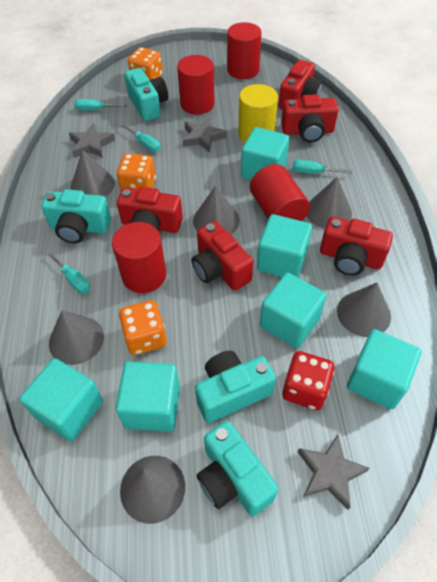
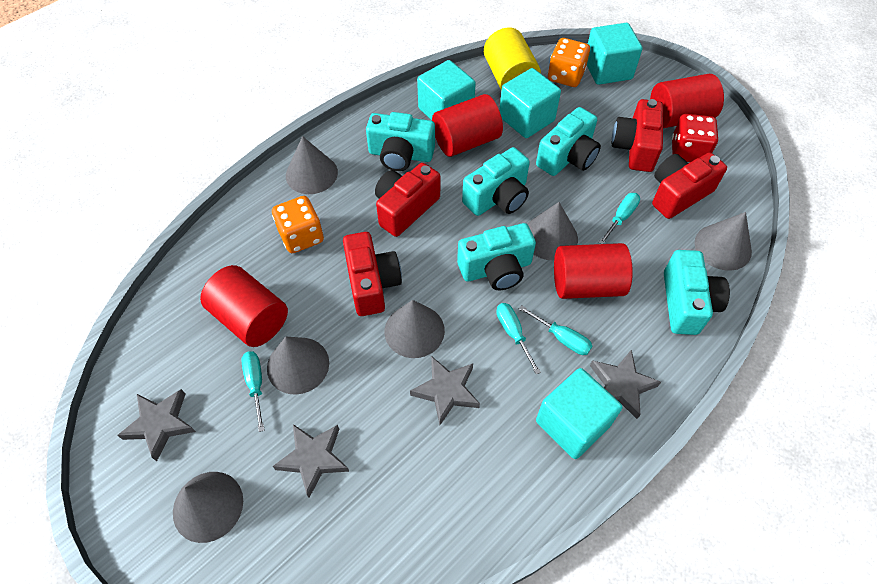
grey star: [69,123,115,158] [183,117,227,153] [298,434,370,510] = 3 -> [117,389,196,461] [273,424,349,498] [410,356,480,425] [590,350,661,419] = 4
orange dice: [117,153,156,191] [119,300,167,355] [128,47,163,80] = 3 -> [272,196,324,253] [548,38,590,87] = 2
red camera: [117,187,183,233] [191,221,253,291] [279,60,323,110] [281,94,338,143] [320,217,393,276] = 5 -> [343,232,402,316] [375,163,440,237] [612,99,663,172] [652,153,727,219] = 4
turquoise camera: [41,189,111,243] [124,68,168,121] [195,351,276,423] [197,421,278,516] = 4 -> [366,112,435,171] [457,223,536,290] [462,147,530,216] [536,107,601,176] [664,250,730,335] = 5
turquoise cube: [19,358,103,441] [116,362,180,432] [241,127,290,180] [257,214,312,278] [260,273,327,348] [347,329,421,409] = 6 -> [417,60,476,120] [499,68,561,138] [536,368,622,459] [587,23,642,85] = 4

